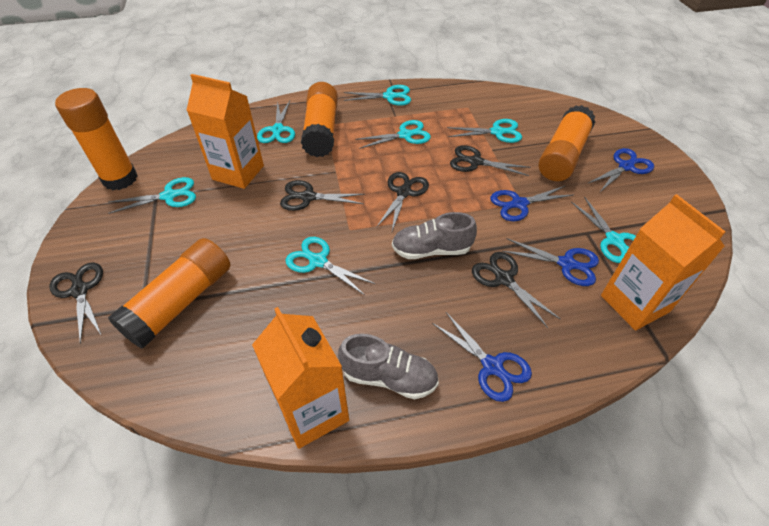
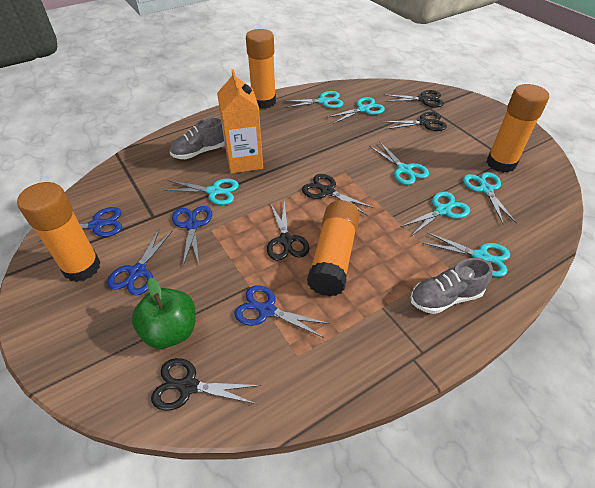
green apple: none = 0 -> [132,277,196,349] = 1
orange carton: [187,74,264,189] [252,307,349,449] [601,194,726,331] = 3 -> [217,69,263,174] = 1

